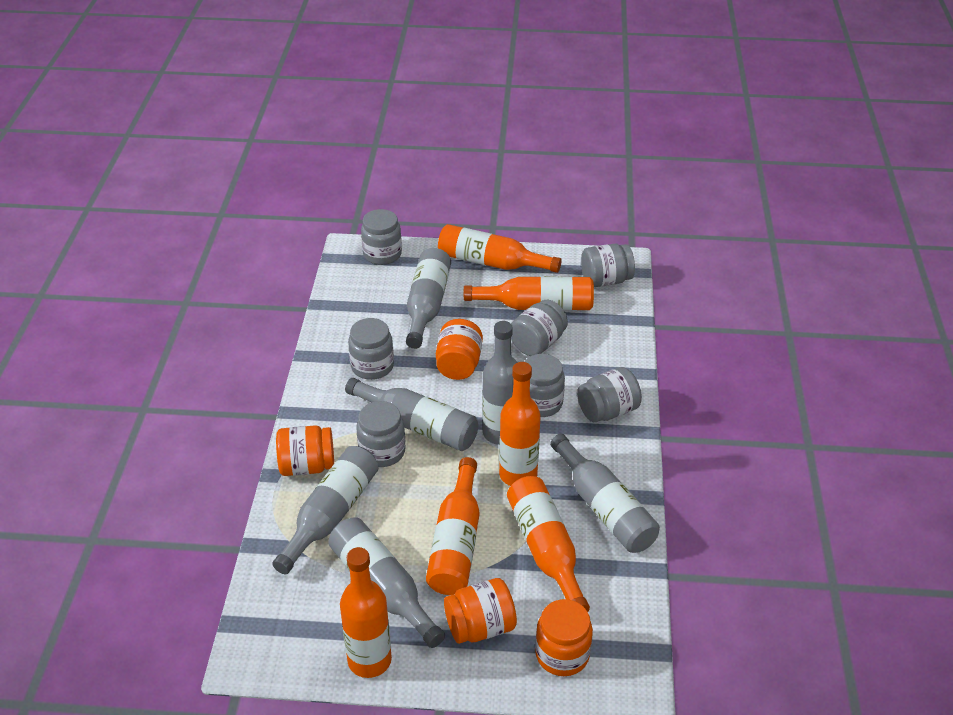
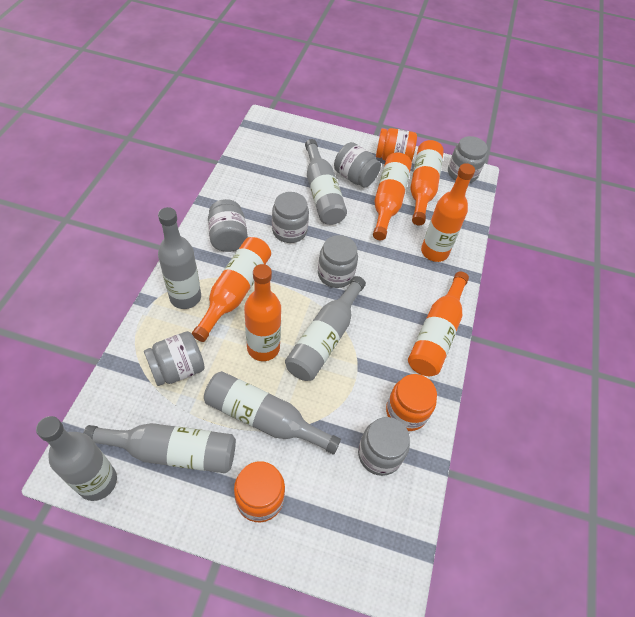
orange jar: [276,425,334,476] [436,319,483,380] [444,578,517,644] [535,599,593,676] = 4 -> [234,461,285,522] [376,128,417,162] [386,374,437,431] = 3

